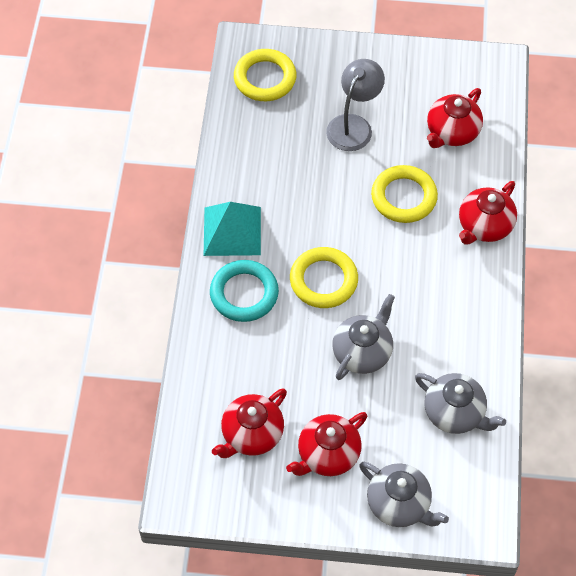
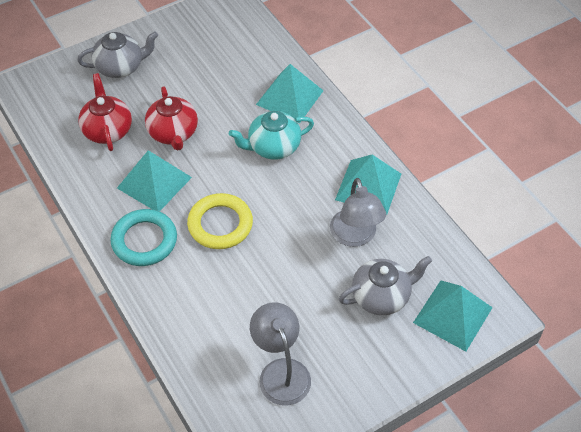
grey lamp: [326,59,385,151] = 1 -> [250,302,311,406] [330,178,386,247] = 2
grey teapot: [332,294,395,380] [359,462,449,527] [415,373,506,434] = 3 -> [77,31,158,78] [339,256,432,315] = 2
red teapot: [212,388,287,458] [286,412,367,476] [427,88,483,148] [459,181,517,245] = 4 -> [78,73,132,151] [145,87,198,151] = 2
turquoise pyramid: [204,202,261,256] = 1 -> [117,150,192,211] [256,64,324,123] [335,155,401,214] [413,280,493,351] = 4
turquoise teapot: none = 0 -> [229,111,314,160] = 1
yellow ring: [234,49,296,101] [290,247,358,308] [371,165,438,223] = 3 -> [187,193,253,249] = 1

